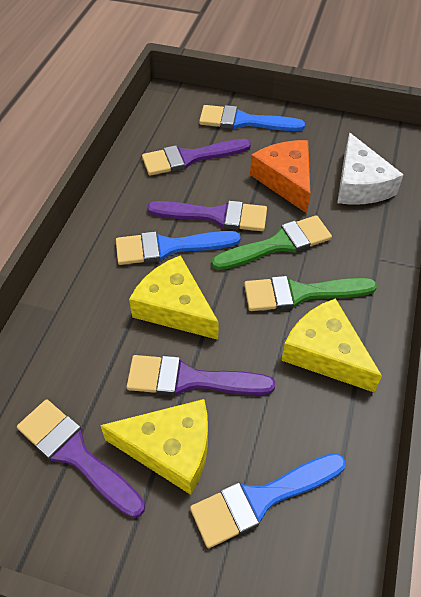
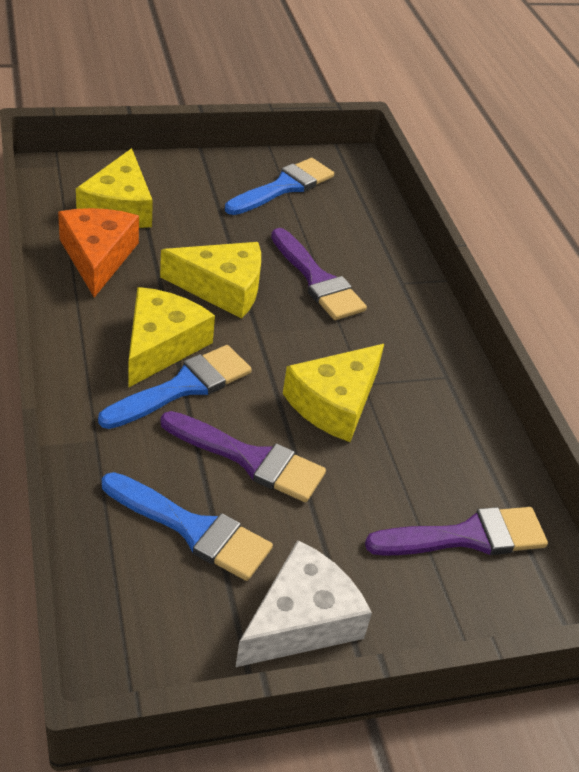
green brush: [212,215,332,270] [244,276,377,311] = 2 -> none = 0
purple brush: [17,399,145,518] [127,355,275,396] [142,139,251,176] [147,200,267,231] = 4 -> [161,411,326,502] [271,228,367,320] [365,507,548,556] = 3
yellow cheese: [100,399,208,495] [129,255,219,340] [281,298,382,392] = 3 -> [76,148,153,228] [128,287,215,388] [160,242,261,319] [283,344,384,442] = 4

